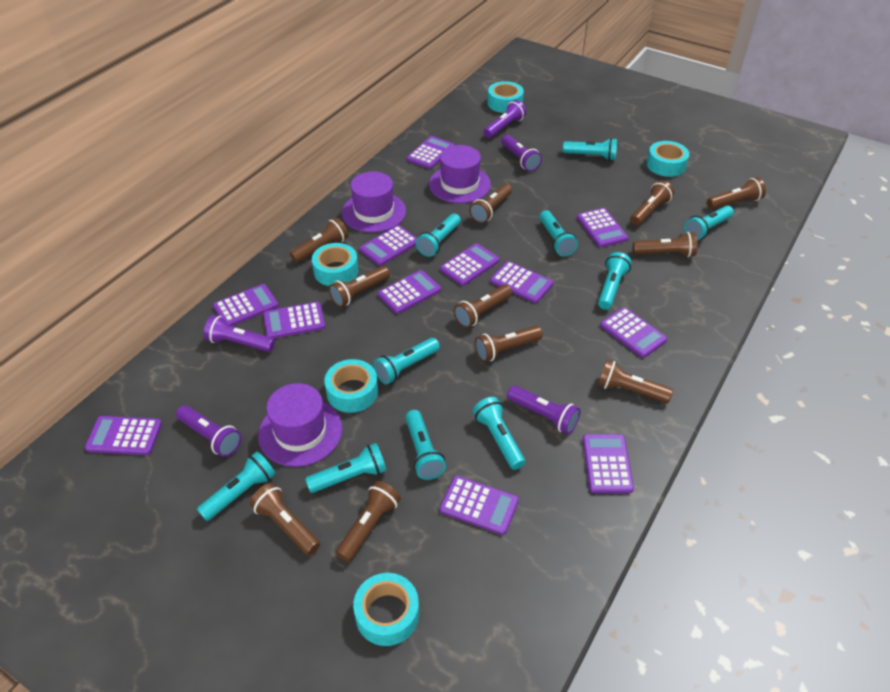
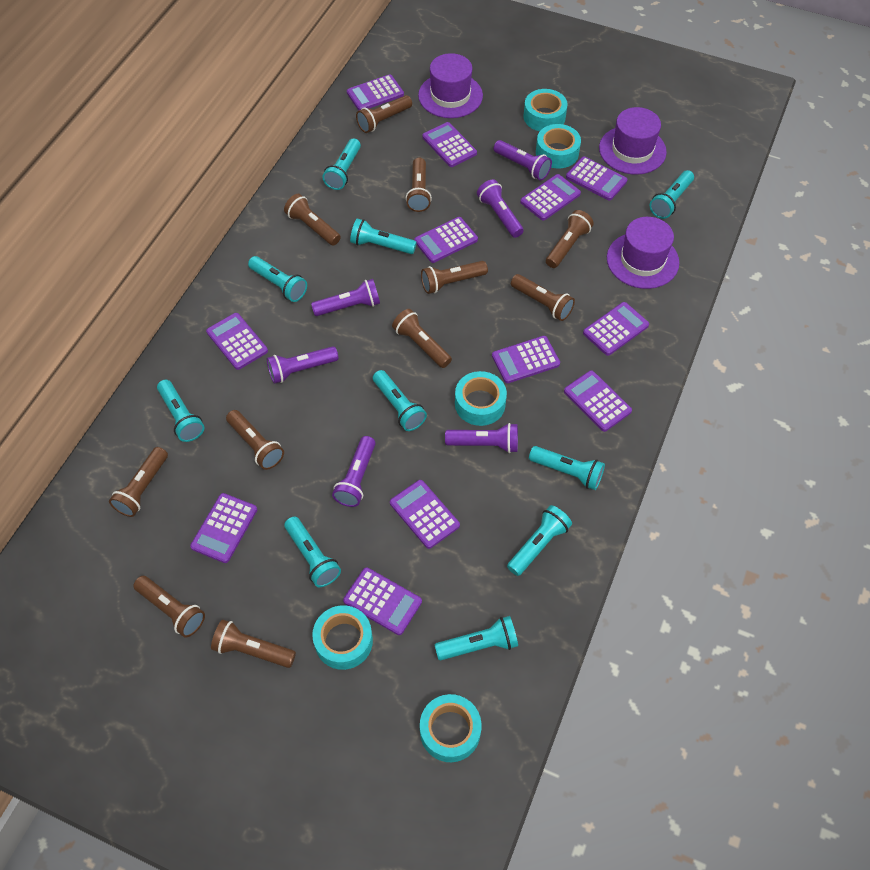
purple flashlight: [176,405,241,457] [204,315,275,352] [484,100,526,138] [502,135,542,171] [507,386,581,434] = 5 -> [267,346,339,384] [311,279,380,316] [332,436,376,507] [445,423,518,453] [477,179,524,238] [494,140,552,181] = 6

